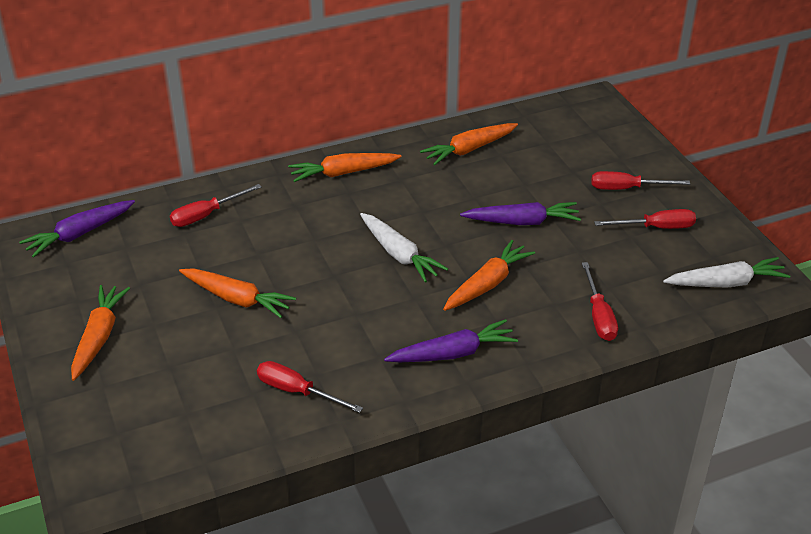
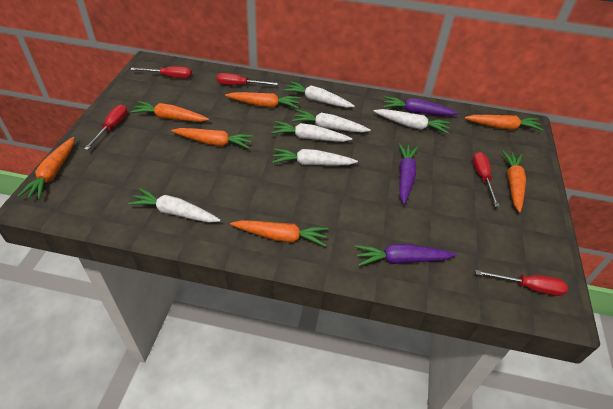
orange carrot: [71,285,130,381] [179,268,296,318] [288,153,401,182] [420,123,518,165] [443,240,535,311] = 5 -> [18,137,75,200] [130,101,209,122] [171,128,254,149] [225,92,300,108] [230,220,328,247] [464,115,543,131] [502,151,526,213] = 7
white carrot: [360,213,448,282] [663,257,790,288] = 2 -> [128,188,221,223] [271,121,352,142] [272,148,358,166] [283,81,355,108] [292,110,371,132] [373,109,450,134] = 6

